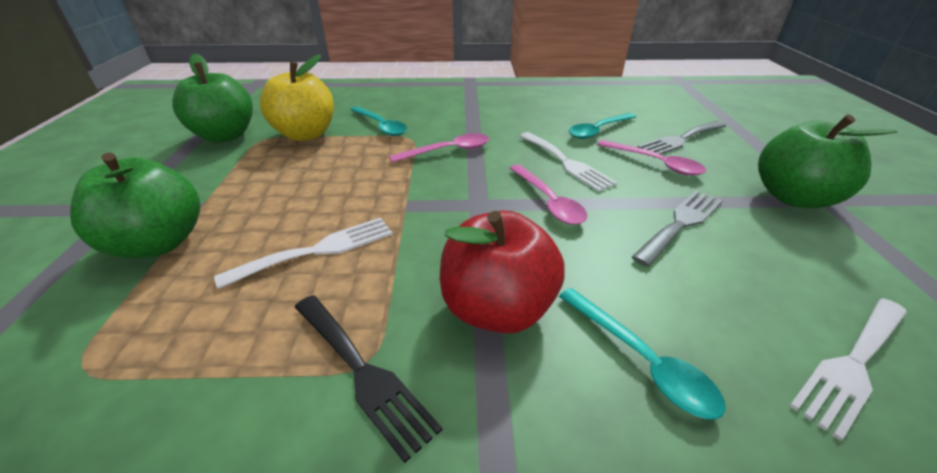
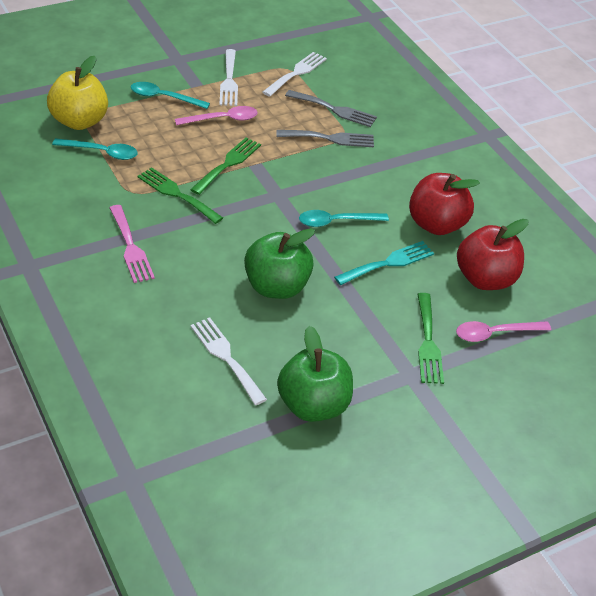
black fork: [295,295,443,463] = 1 -> none = 0
green apple: [70,153,201,258] [172,54,253,143] [758,115,898,208] = 3 -> [244,228,315,299] [277,326,353,422] = 2
green fork: none = 0 -> [138,167,223,224] [190,138,261,195] [417,293,444,384] = 3
pink fork: none = 0 -> [110,205,155,283] = 1
pink spoon: [389,133,489,163] [510,164,587,225] [597,140,706,176] = 3 -> [175,106,258,125] [456,321,551,342] = 2
red apple: [440,211,564,334] = 1 -> [409,173,480,235] [457,219,529,290] = 2
turquoise fork: none = 0 -> [334,241,434,285] = 1

